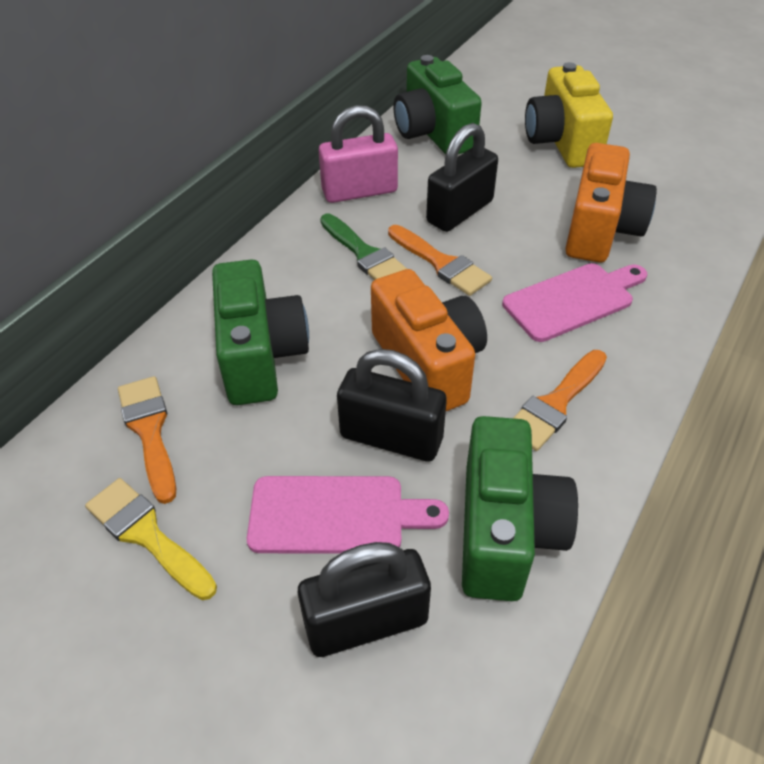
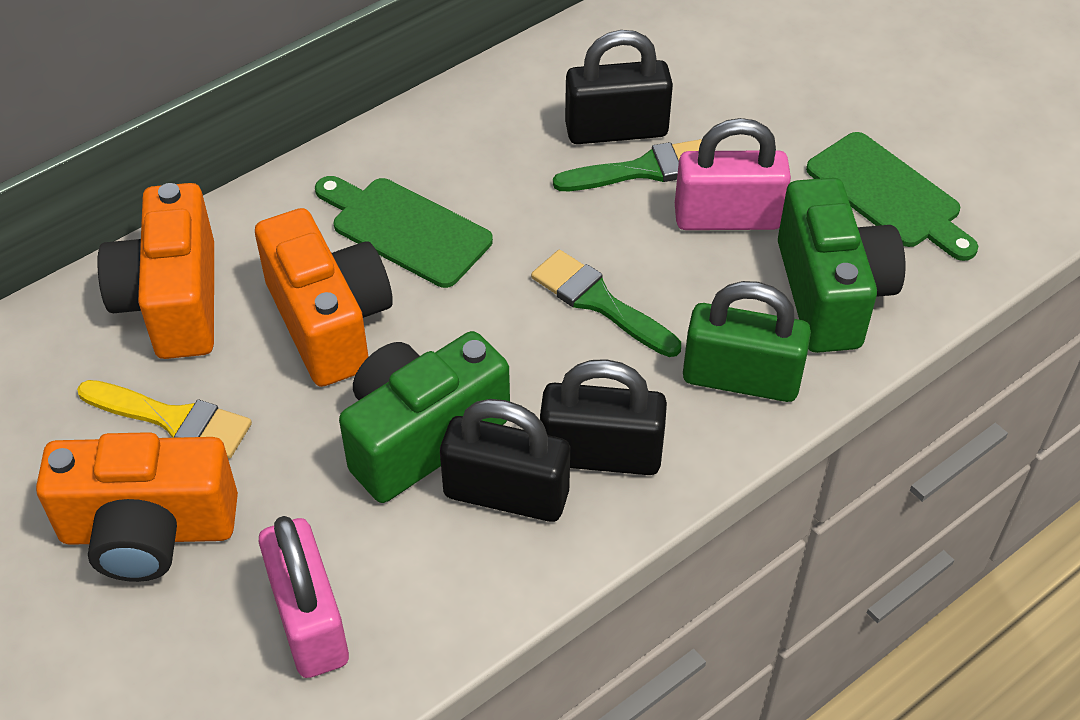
green brush: [320,214,407,280] = 1 -> [531,250,681,357] [553,139,702,191] = 2
green camera: [212,259,309,405] [393,55,482,155] [462,416,578,601] = 3 -> [339,331,510,503] [778,178,905,353] = 2
green cutting board: none = 0 -> [315,176,493,288] [806,132,978,261] = 2
green padlock: none = 0 -> [683,281,811,402] = 1
orange brush: [118,376,176,504] [388,225,492,296] [513,350,607,451] = 3 -> none = 0
orange camera: [371,269,487,411] [565,143,657,263] = 2 -> [36,432,238,582] [97,183,214,359] [255,208,393,387] = 3
pink cutting board: [247,476,449,554] [502,263,647,342] = 2 -> none = 0
pink padlock: [319,105,398,203] = 1 -> [259,516,349,678] [675,118,791,230] = 2
yellow camera: [525,62,613,168] = 1 -> none = 0

